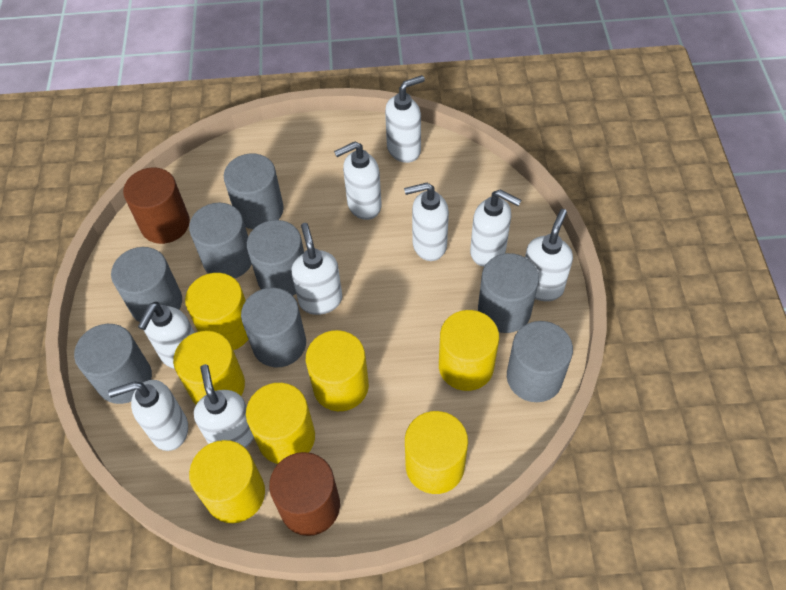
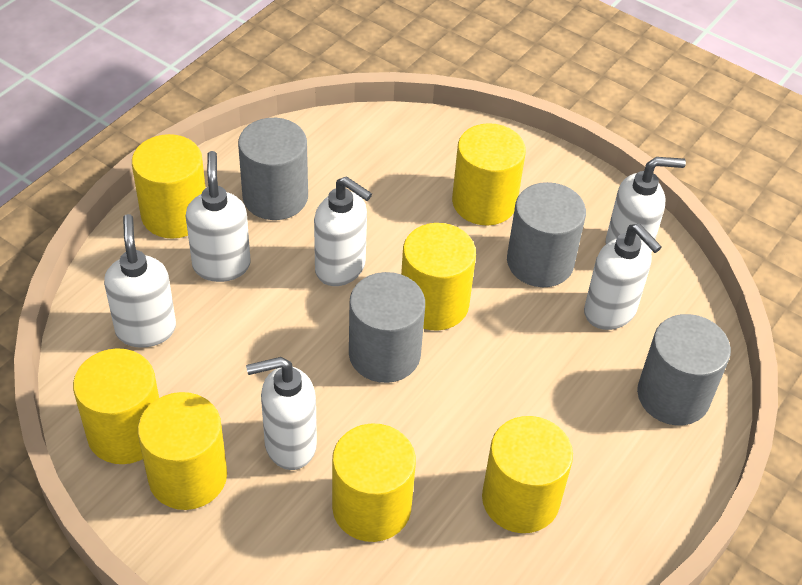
brown cylinder: [123,168,190,244] [269,452,340,536] = 2 -> none = 0
grey cylinder: [74,324,152,404] [111,247,182,322] [189,203,252,279] [224,154,284,229] [241,288,306,367] [247,220,304,296] [478,253,539,333] [507,321,573,402] = 8 -> [238,118,308,220] [349,272,425,383] [507,182,586,287] [637,314,731,425] = 4
white soap dispenser: [108,380,188,451] [138,302,195,369] [194,364,254,448] [291,223,342,315] [334,141,382,220] [385,75,425,163] [404,183,449,261] [470,190,521,267] [525,209,573,301] = 9 -> [104,214,176,348] [186,151,251,282] [246,357,317,470] [314,176,372,286] [584,224,662,330] [605,157,686,253] = 6

